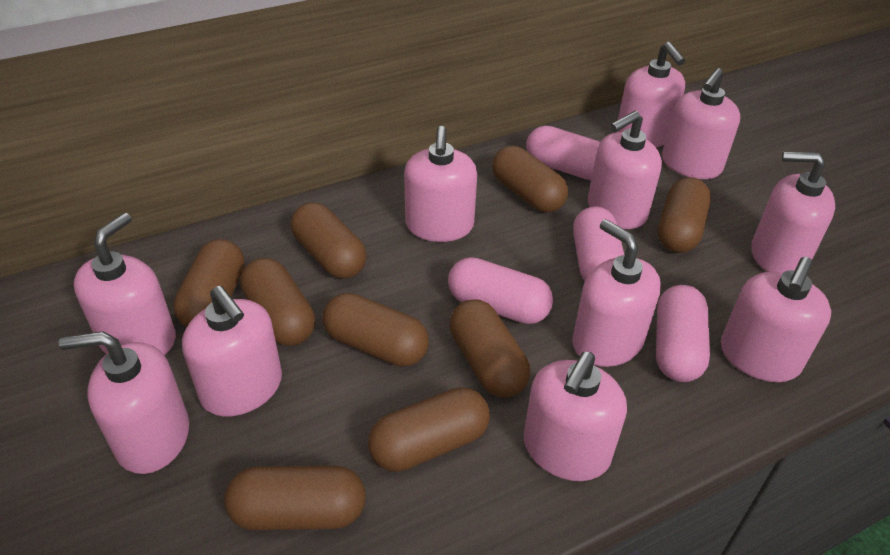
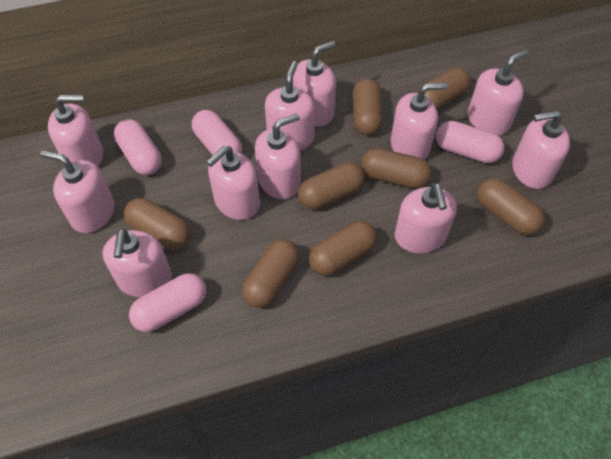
brown capsule: [173,239,245,327] [224,466,366,530] [240,258,315,346] [291,203,367,279] [322,293,429,367] [368,387,490,472] [450,299,530,397] [492,146,568,213] [658,177,711,253] = 9 -> [124,198,191,249] [242,239,300,308] [298,162,365,210] [309,220,377,276] [353,78,383,135] [361,148,432,188] [416,67,471,110] [477,178,545,235] = 8

